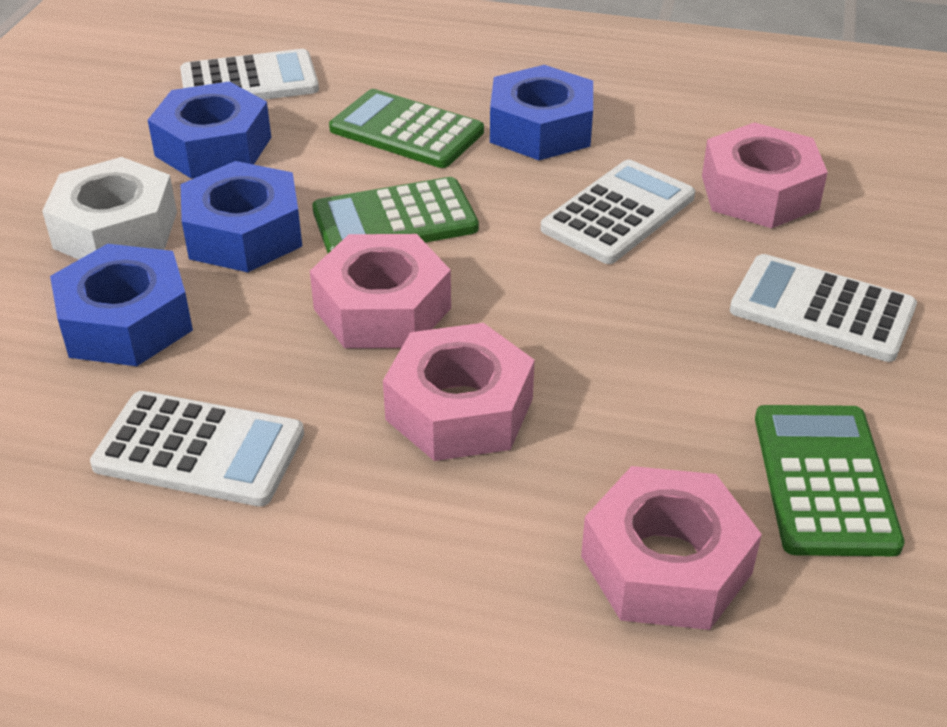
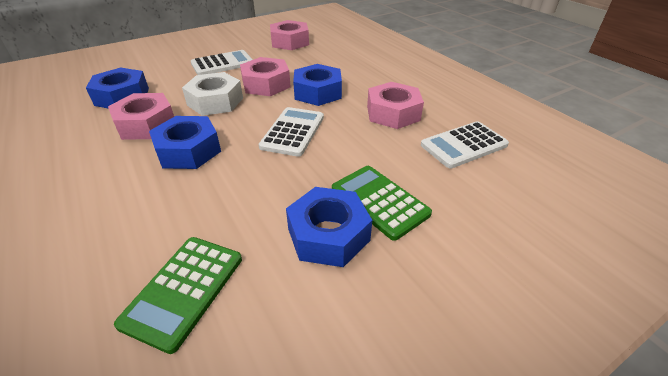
green calculator: [312,177,479,253] [329,89,484,168] [755,405,905,556] = 3 -> [114,237,242,354] [332,166,432,241] = 2
white calculator: [90,391,304,506] [180,49,319,100] [541,160,695,264] [730,254,917,362] = 4 -> [191,50,253,75] [259,107,324,157] [421,121,509,168] = 3

